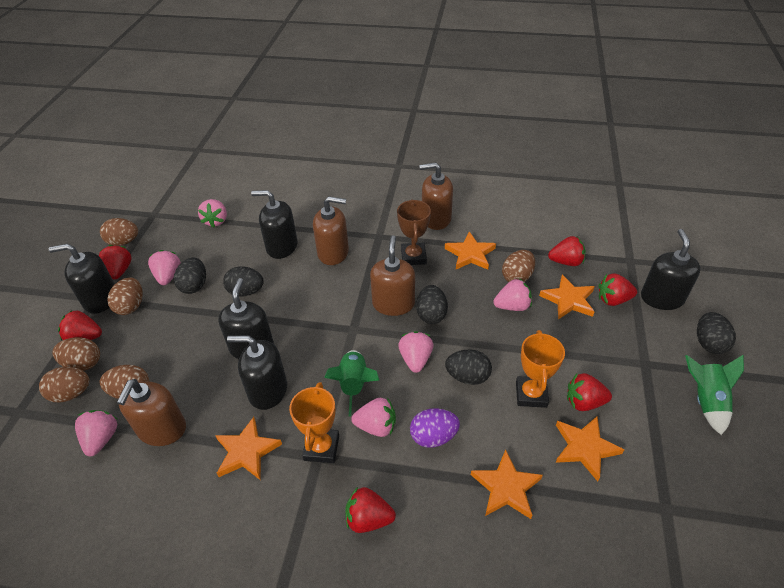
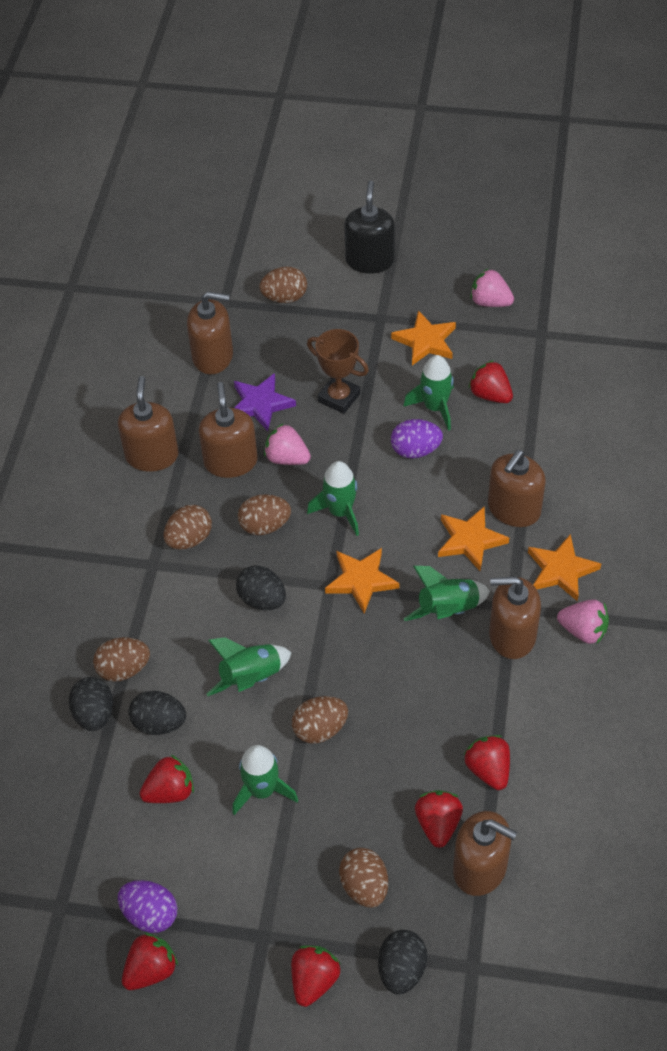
black egg: [174,258,206,294] [223,266,264,297] [416,285,448,324] [445,350,492,385] [697,312,736,354] = 5 -> [69,677,113,731] [129,691,186,735] [236,566,286,610] [378,930,427,994] = 4
black soap dispenser: [49,244,115,314] [218,278,274,359] [227,335,287,410] [251,190,298,259] [641,229,701,310] = 5 -> [344,181,395,273] = 1
brown soap dispenser: [117,379,186,446] [313,196,349,265] [370,235,415,316] [419,162,453,230] = 4 -> [118,376,179,472] [187,292,233,374] [199,382,258,478] [453,811,517,896] [488,450,546,527] [489,576,541,659] = 6
green rocket: [324,350,379,417] [685,355,744,435] = 2 -> [207,637,292,696] [232,745,298,815] [307,461,359,536] [403,355,454,431] [404,566,490,621] = 5
orange star: [215,417,282,480] [445,231,496,270] [471,449,543,519] [539,275,595,319] [556,417,625,481] = 5 -> [325,548,399,613] [391,310,456,365] [438,506,509,571] [528,534,601,601] = 4
orange trophy: [289,382,339,463] [516,330,565,408] = 2 -> none = 0
pink strawberry: [75,410,117,456] [148,250,181,285] [198,199,227,228] [351,398,396,437] [398,331,433,373] [493,278,532,311] = 6 -> [264,424,311,465] [470,268,514,307] [557,599,609,644] = 3
purple egg: [410,408,460,448] = 1 -> [118,880,177,933] [391,419,443,458] = 2
purple star: none = 0 -> [234,373,296,431] = 1

